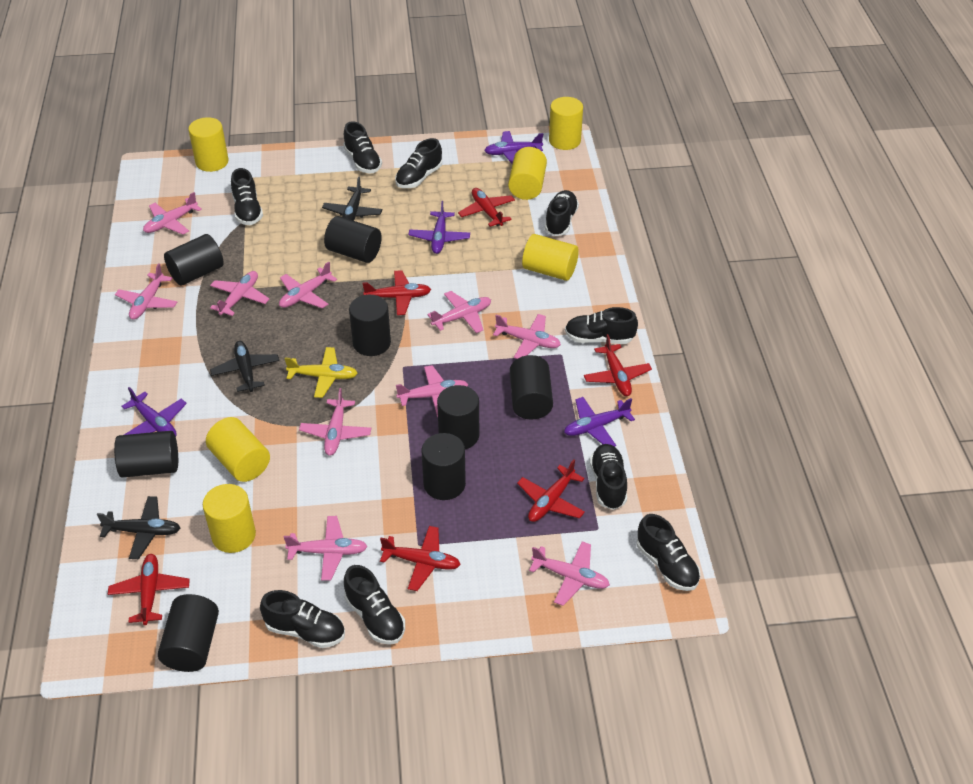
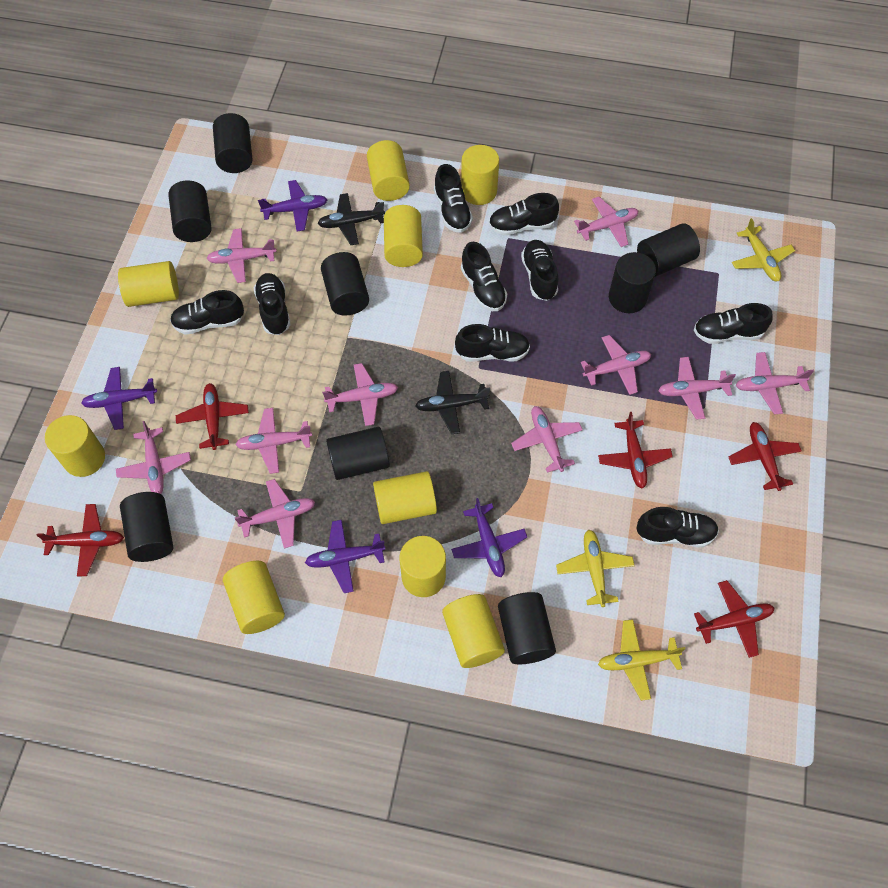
black plane: [97,496,180,559] [210,341,279,392] [322,176,382,221] = 3 -> [317,193,385,245] [415,371,490,434] = 2
red plane: [108,554,190,625] [362,270,431,315] [380,526,461,591] [458,188,515,227] [517,459,585,522] [584,334,652,396] = 6 -> [36,504,124,577] [176,383,249,450] [598,412,673,489] [694,580,774,658] [729,422,801,491] = 5
yellow cylinder: [188,117,229,172] [203,484,256,553] [206,417,270,482] [508,147,547,200] [522,234,579,281] [549,97,583,150] = 6 -> [45,415,105,477] [118,261,179,307] [223,561,285,634] [367,140,410,201] [373,471,437,524] [384,205,423,267] [399,536,446,597] [442,594,505,668] [461,145,499,205] = 9
yellow plane: [285,347,358,398] = 1 -> [556,530,635,607] [598,619,685,701] [732,218,795,282] = 3

